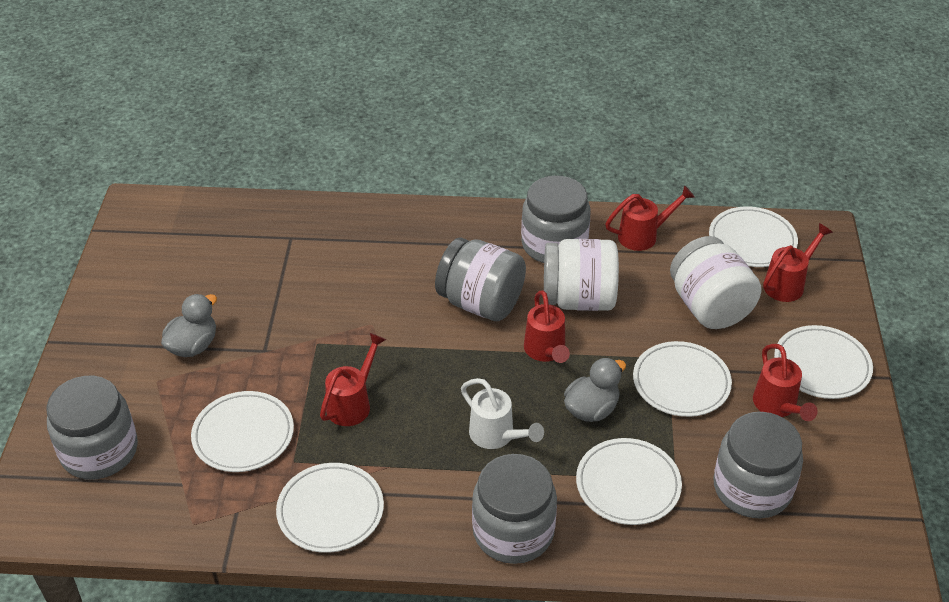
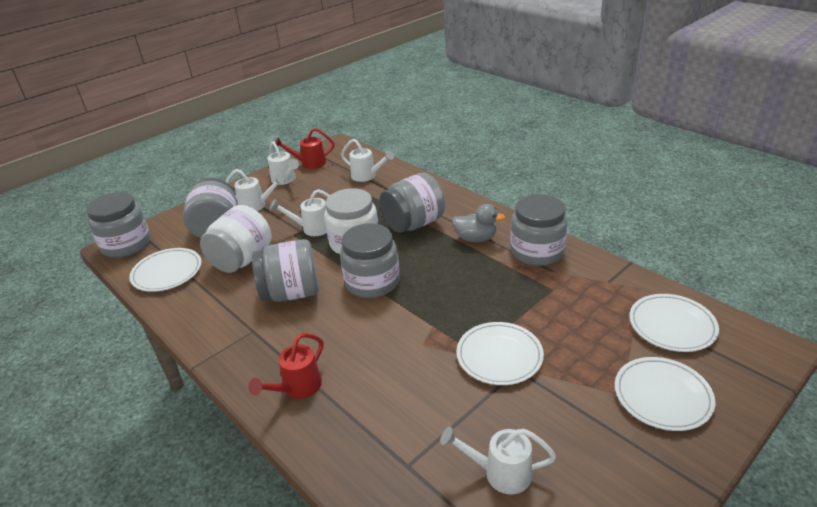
grey duck: [161,294,217,357] [564,358,626,422] = 2 -> [452,204,505,242] = 1
grey jar: [46,376,138,480] [435,237,526,321] [472,454,557,564] [521,176,591,263] [713,412,803,518] = 5 -> [86,192,150,257] [183,177,237,238] [252,239,319,302] [340,223,400,298] [379,173,445,233] [510,194,568,266] = 6
red watering can: [320,333,386,426] [524,290,570,363] [605,185,695,251] [753,344,818,421] [763,223,833,302] = 5 -> [249,333,323,399] [275,128,335,169] = 2
white plate: [191,391,294,472] [276,463,384,553] [576,438,682,525] [633,341,732,417] [709,206,798,267] [774,325,873,399] = 6 -> [129,248,202,292] [457,322,544,385] [615,357,715,431] [629,294,719,352] = 4
white watering can: [461,378,544,449] = 1 -> [226,169,285,211] [268,141,299,185] [270,189,330,236] [341,139,394,182] [440,427,556,494] = 5

